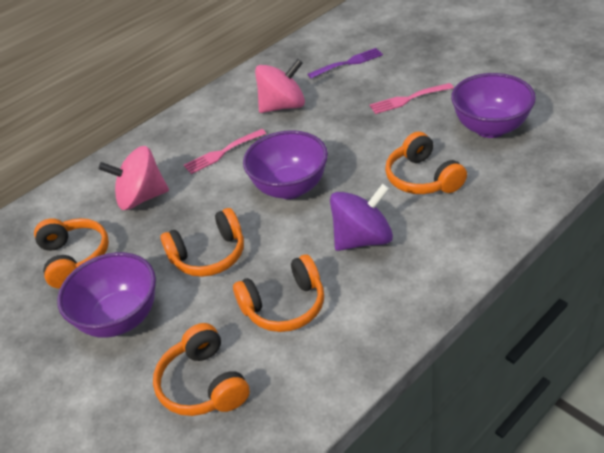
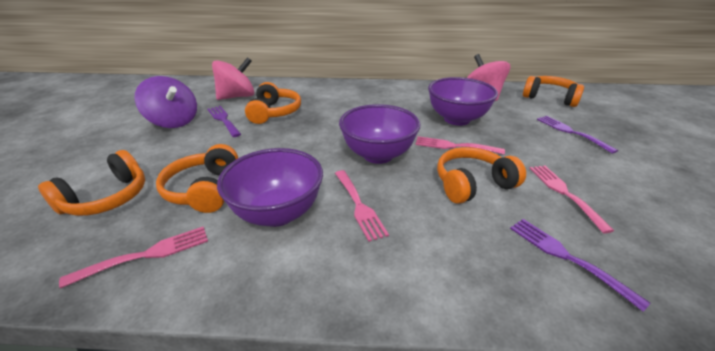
pink fork: [184,129,266,174] [369,83,454,114] = 2 -> [59,226,208,288] [335,170,389,242] [416,136,505,154] [529,166,614,233] = 4
purple fork: [308,48,383,79] = 1 -> [207,106,241,137] [510,219,651,311] [537,116,618,154] = 3

